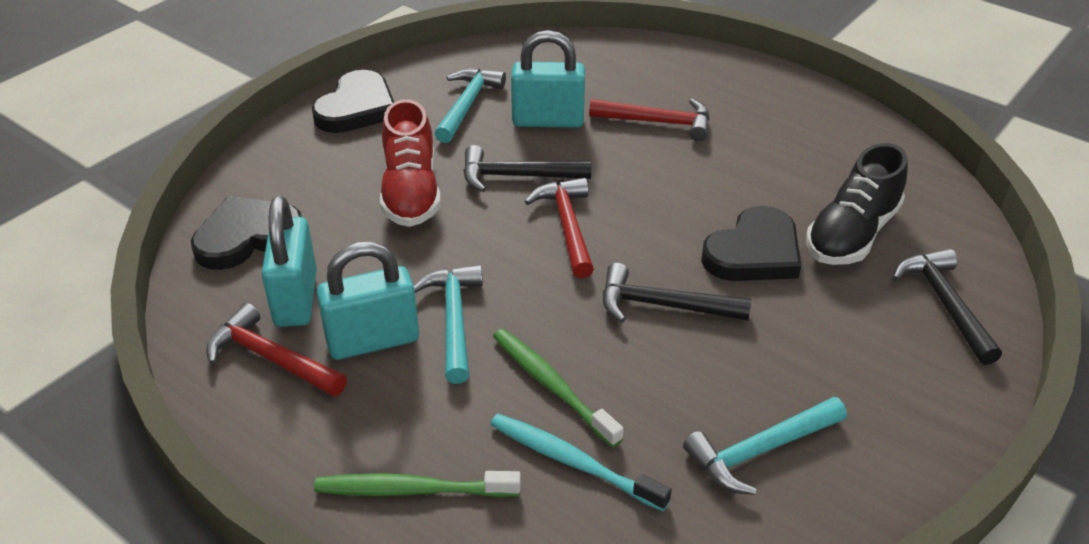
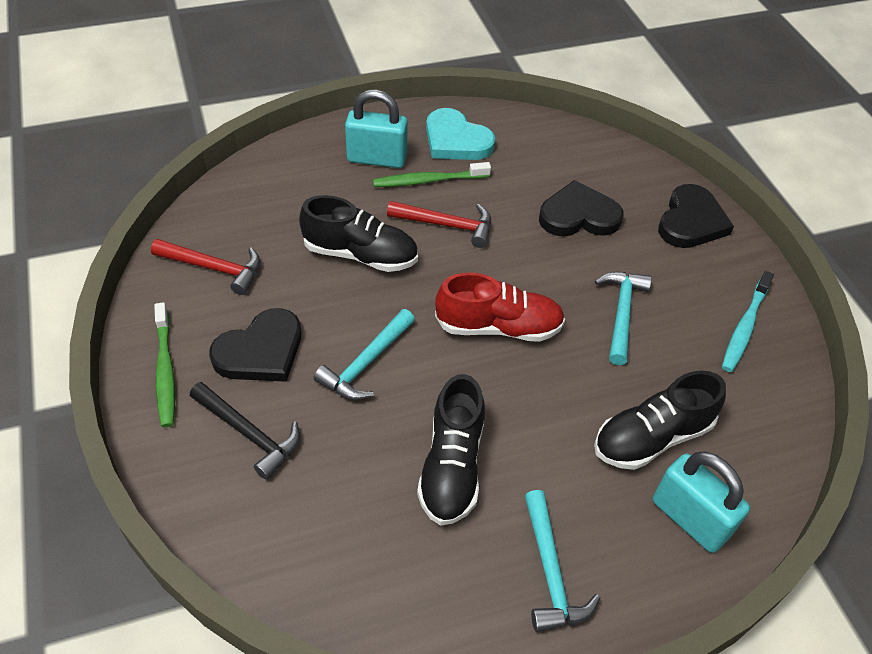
black hammer: [463,145,591,192] [603,263,751,322] [893,249,1002,365] = 3 -> [190,382,300,480] = 1
black shoe: [806,143,908,265] = 1 -> [299,195,418,272] [417,374,485,526] [594,371,726,470] = 3
red hammer: [206,303,347,397] [525,178,594,278] [589,99,710,141] = 3 -> [151,239,260,295] [387,201,491,248] = 2
turquoise heart: none = 0 -> [426,108,495,160] = 1
turquoise padlock: [261,196,317,327] [317,241,419,360] [511,30,585,128] = 3 -> [345,90,408,168] [653,452,750,553] = 2

